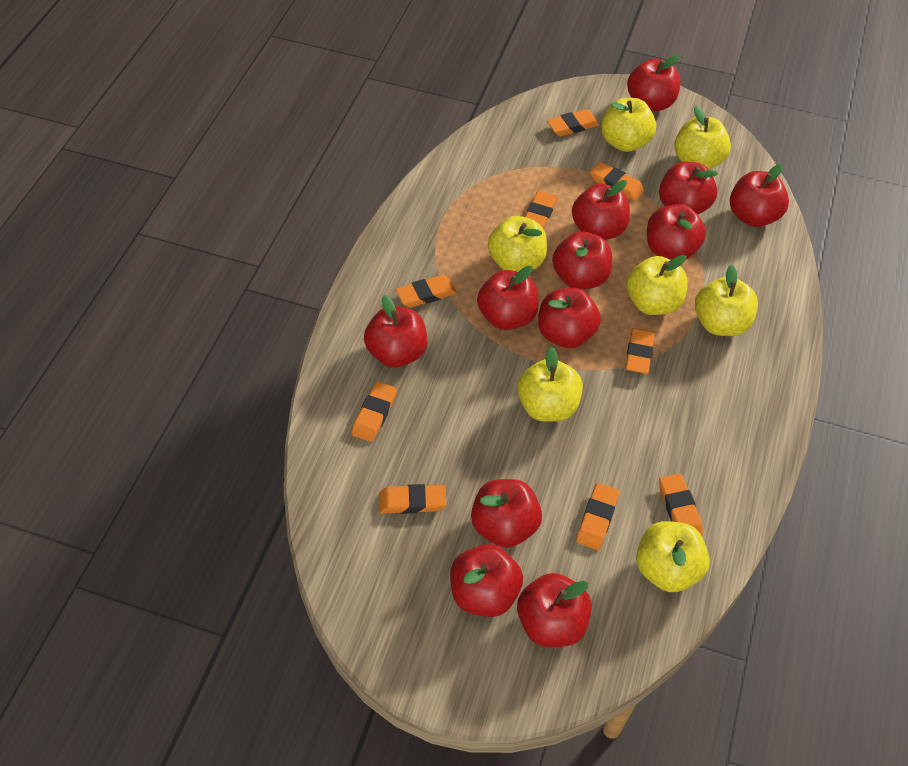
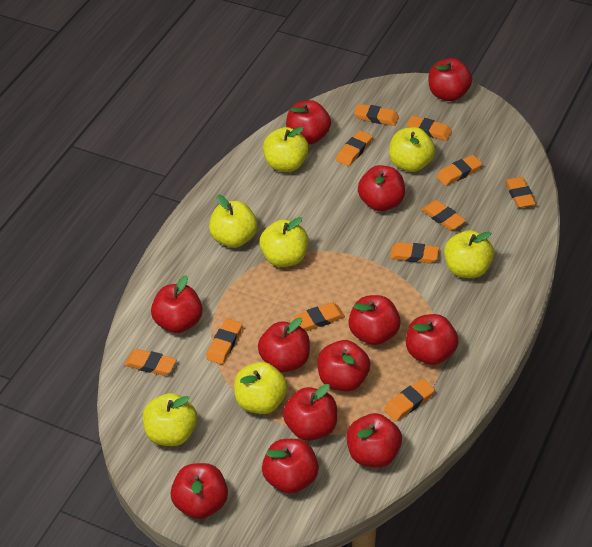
orange eraser: [352,381,397,442] [379,484,446,514] [396,275,457,308] [525,191,558,229] [547,109,600,136] [576,483,619,550] [590,162,644,201] [625,328,655,374] [659,474,703,536] = 9 -> [125,349,177,376] [206,319,242,364] [293,302,345,331] [336,130,372,166] [354,104,399,126] [384,379,435,421] [390,242,439,263] [406,115,452,141] [421,200,466,231] [436,155,482,186] [505,177,536,208] = 11

